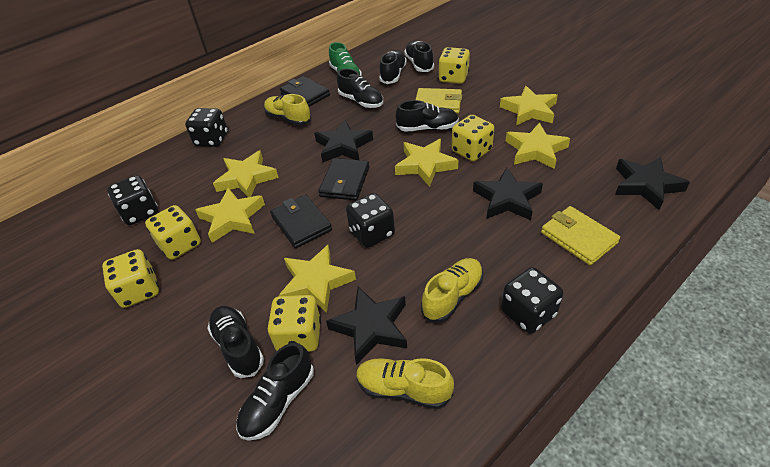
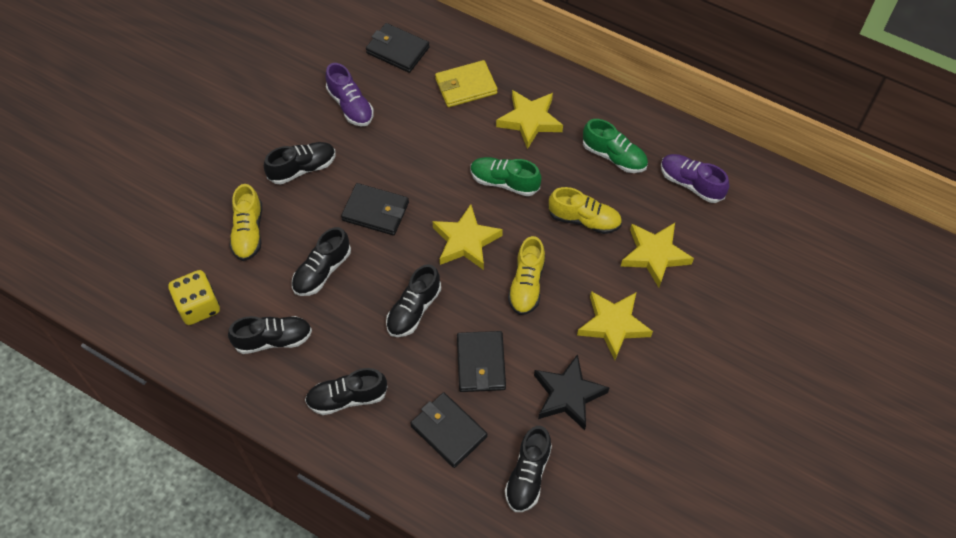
black dice: [107,175,158,225] [185,108,228,147] [346,193,395,248] [501,267,564,334] = 4 -> none = 0
black star: [314,120,373,162] [326,287,407,365] [473,168,543,220] [615,157,690,210] = 4 -> [534,354,610,430] = 1
black wallet: [270,194,332,248] [280,76,330,107] [318,158,369,200] = 3 -> [341,183,409,235] [366,23,429,73] [410,392,487,468] [457,331,506,392] = 4
green shoe: [329,42,362,77] = 1 -> [471,157,541,196] [583,119,648,173] = 2
purple shoe: none = 0 -> [326,63,374,126] [661,154,729,203] = 2
yellow dice: [102,249,159,308] [145,205,201,260] [267,295,321,352] [439,47,470,84] [452,115,494,161] = 5 -> [168,270,220,325] = 1
yellow star: [196,188,265,243] [213,150,279,197] [279,245,356,313] [395,139,458,187] [500,86,558,125] [505,123,570,169] = 6 -> [433,204,503,270] [496,90,563,149] [577,291,653,360] [621,223,694,287] = 4
yellow wallet: [416,88,462,114] [541,206,620,265] = 2 -> [435,60,498,107] = 1

